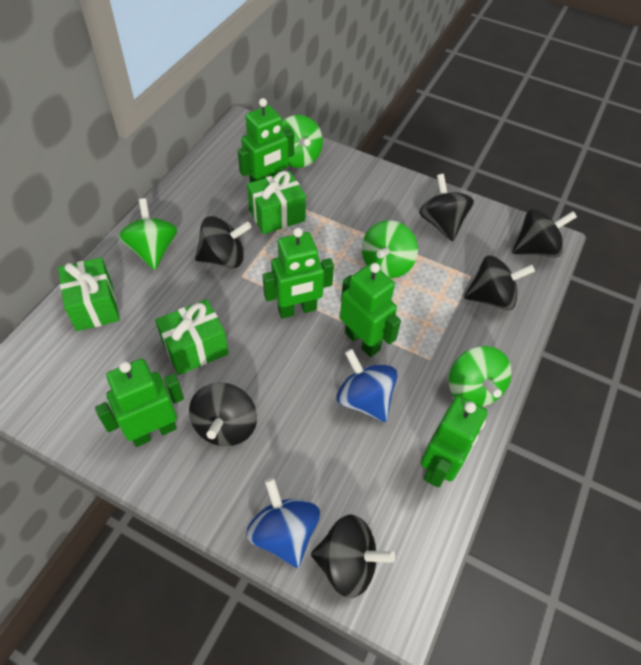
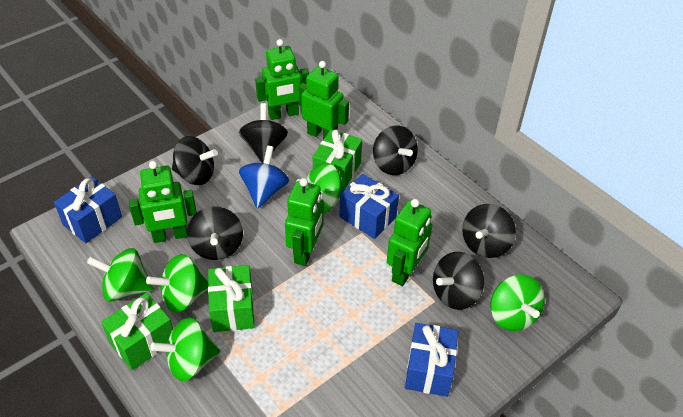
blue gift: none = 0 -> [54,176,122,243] [339,174,399,239] [405,323,458,397] = 3
blue spinning top: [246,478,320,568] [336,349,397,422] = 2 -> [239,146,290,209] = 1
green spinning top: [118,198,177,270] [282,115,323,168] [362,220,418,278] [449,346,512,407] = 4 -> [87,248,154,302] [146,254,208,313] [150,318,220,381] [296,163,345,213] [490,274,545,331] = 5

